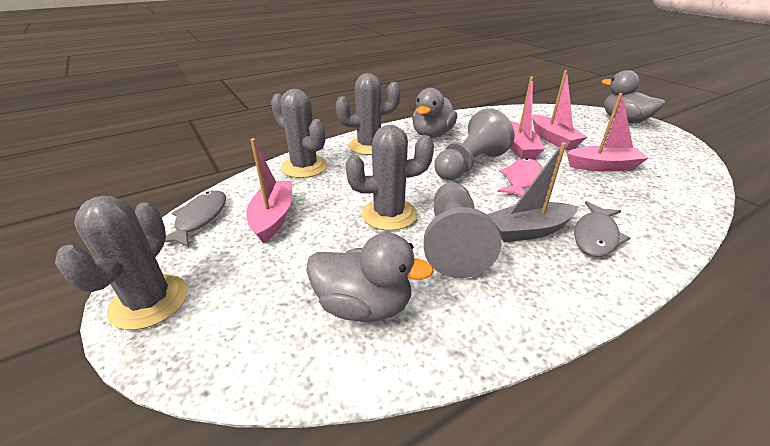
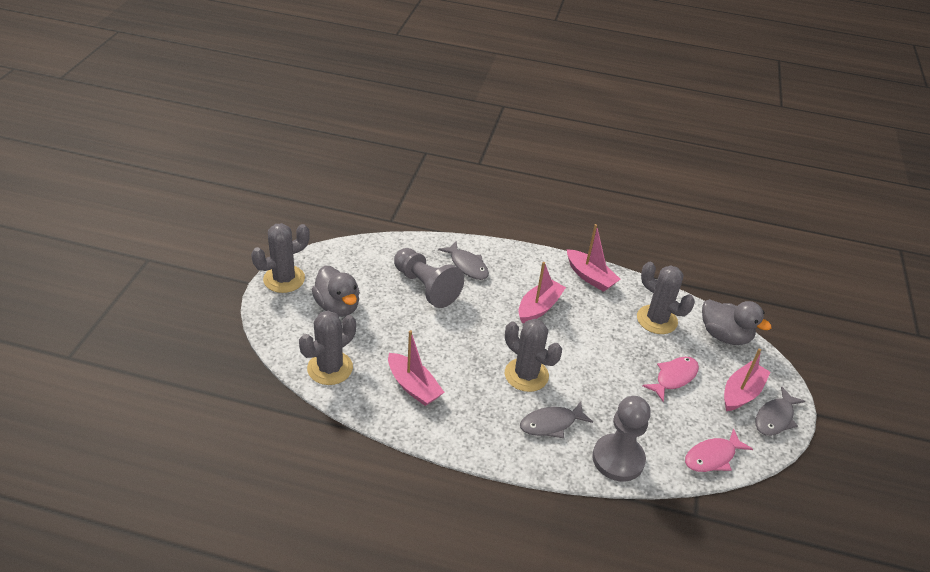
grey boat: [487,142,578,242] = 1 -> none = 0
grey duck: [306,233,434,322] [412,88,457,138] [602,70,665,123] = 3 -> [312,266,360,317] [702,299,771,345] = 2
grey fish: [165,190,226,247] [574,201,630,257] = 2 -> [438,241,489,280] [520,401,593,438] [755,386,806,436] = 3
pink fish: [498,158,542,197] = 1 -> [642,357,699,402] [685,428,753,472] = 2

